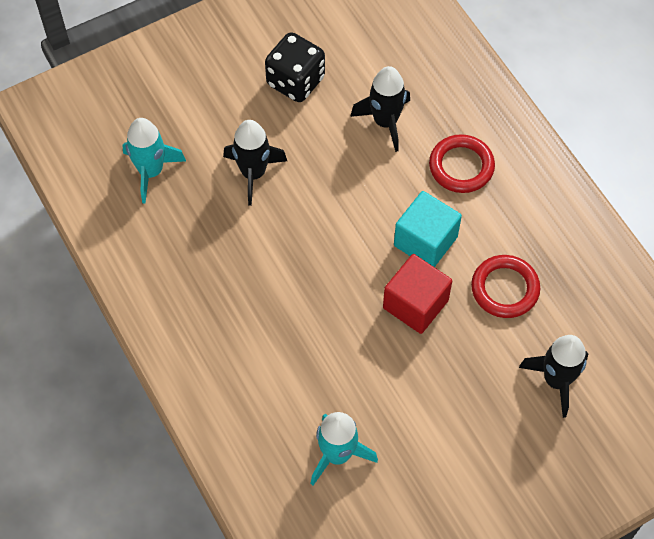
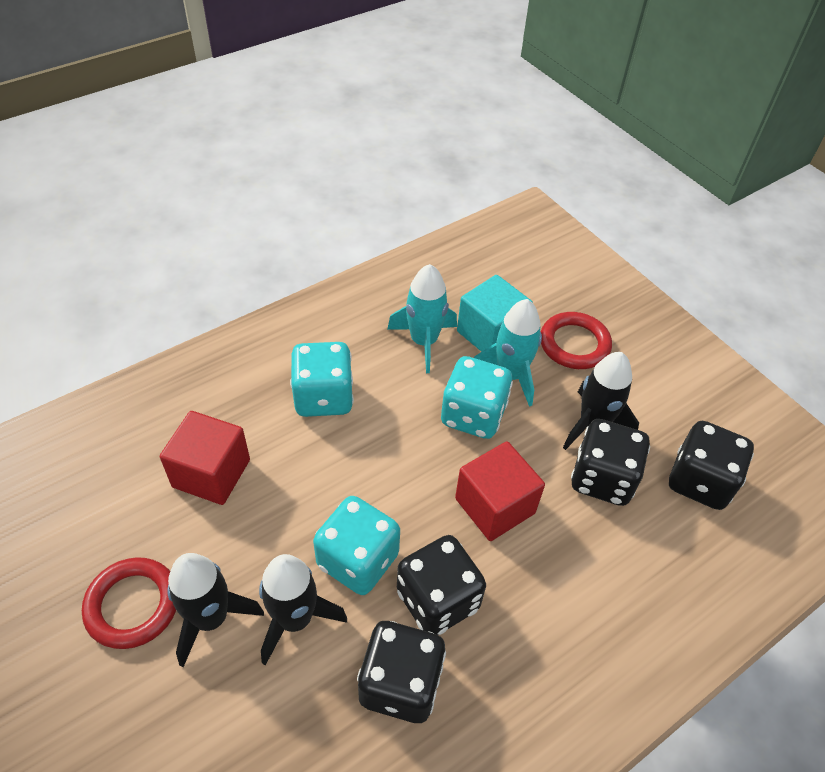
black dice: [265,32,325,102] = 1 -> [357,621,446,723] [397,535,486,635] [571,419,650,506] [669,421,754,510] = 4
red cube: [383,254,452,334] = 1 -> [160,411,250,505] [455,441,545,541] = 2
turquoise dice: none = 0 -> [290,342,354,417] [313,496,400,595] [441,356,513,439] = 3

